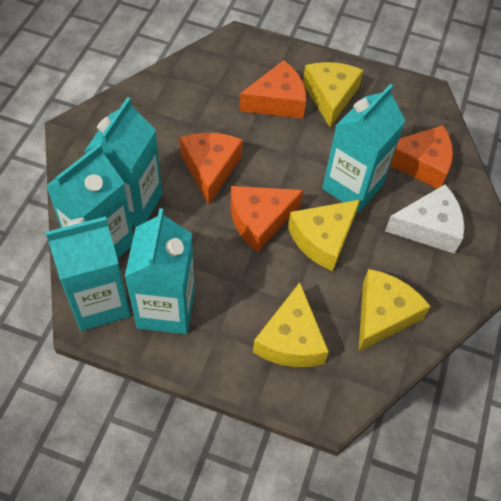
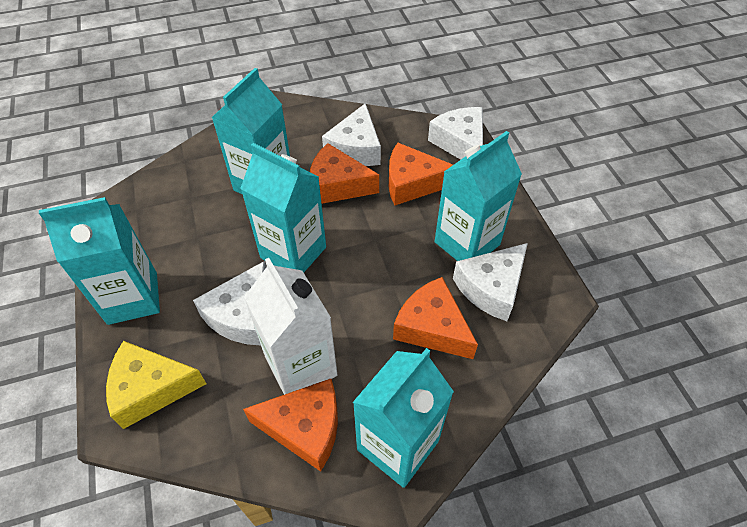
white carton: none = 0 -> [244,258,337,395] = 1
white cheese: [385,184,464,254] = 1 -> [193,261,267,346] [322,103,381,166] [428,107,483,160] [453,243,528,321] = 4
yellow cheese: [253,282,329,367] [288,200,360,271] [303,62,363,127] [358,269,431,352] = 4 -> [106,341,207,429] = 1

